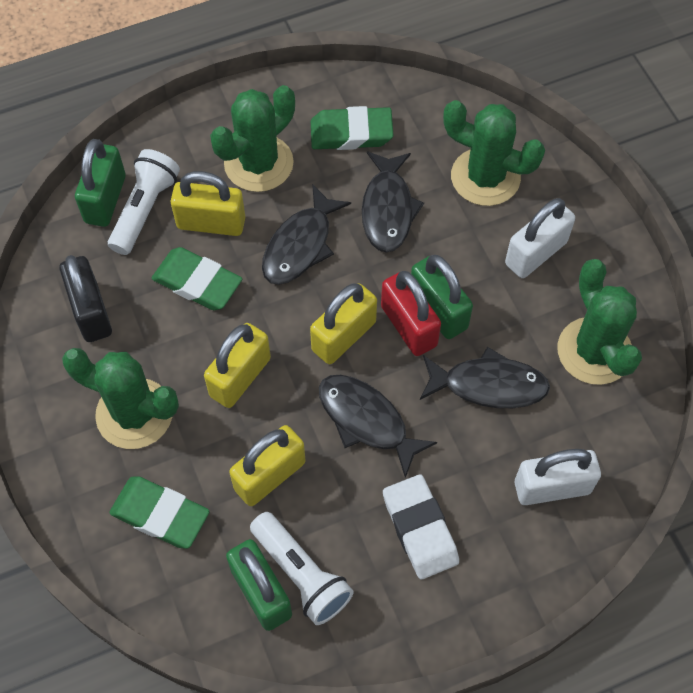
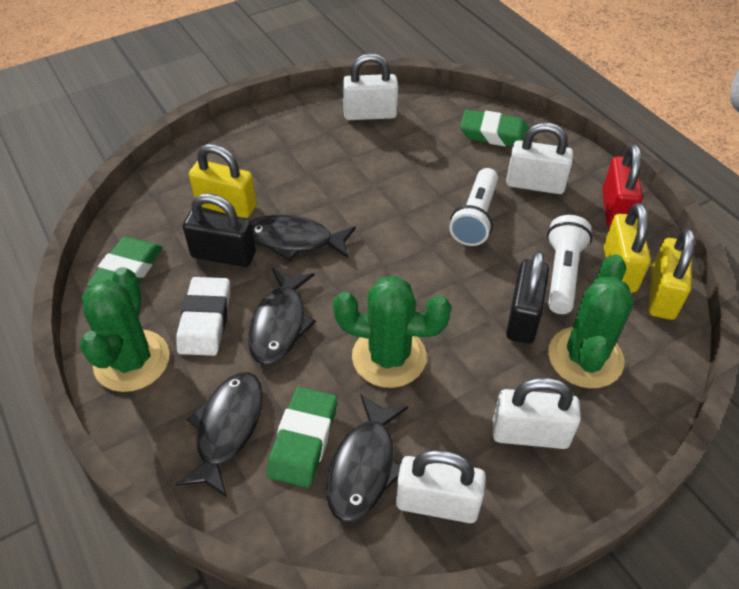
black padlock: [59,255,112,342] = 1 -> [183,194,256,267] [506,251,549,344] = 2
green cactus: [62,348,179,449] [210,85,295,192] [443,100,545,206] [558,259,642,385] = 4 -> [80,267,170,392] [333,276,451,388] [548,254,634,388] = 3
green padlock: [75,139,126,227] [226,539,292,631] [411,255,473,339] = 3 -> none = 0
white padlock: [505,198,575,278] [515,449,601,505] = 2 -> [343,53,398,120] [396,450,486,523] [493,377,581,449] [506,123,573,194] = 4
yellow padlock: [171,171,245,236] [204,323,271,408] [229,425,306,506] [310,283,377,364] = 4 -> [189,144,257,218] [604,203,651,292] [649,228,695,320] = 3

